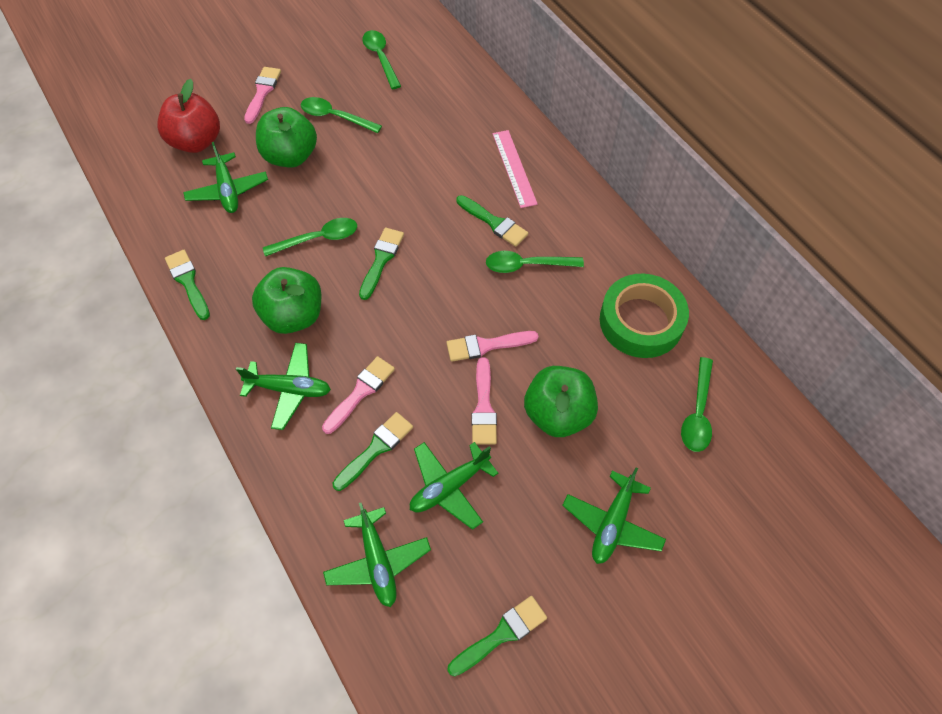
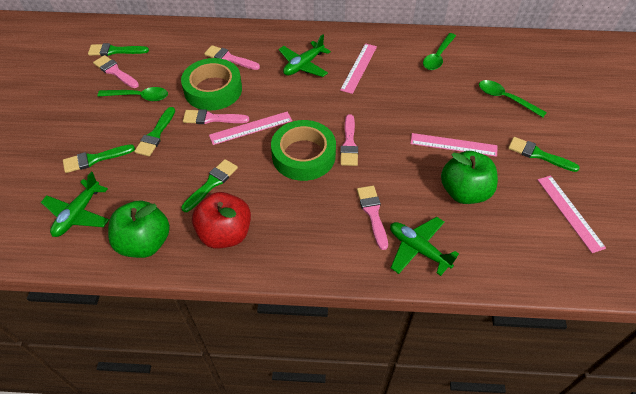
green apple: [252,267,322,334] [256,107,317,167] [524,366,598,437] = 3 -> [108,200,170,258] [441,151,498,204] = 2
green plane: [183,142,268,213] [236,343,331,430] [323,503,431,607] [410,442,499,530] [562,468,666,564] = 5 -> [41,172,109,237] [279,34,331,77] [390,217,459,276] = 3
green spoon: [263,218,357,256] [301,97,382,133] [362,30,401,89] [486,251,584,273] [681,357,713,452] = 5 -> [98,87,168,101] [423,33,456,70] [479,80,547,117] = 3
green tape: [600,274,689,358] = 1 -> [181,58,242,111] [271,120,336,181] = 2
pink brush: [244,67,281,124] [322,356,395,434] [446,331,539,362] [472,357,497,445] = 4 -> [93,55,139,88] [183,109,249,124] [204,45,260,70] [340,114,358,166] [357,186,388,250] = 5
pink ruler: [492,130,538,208] = 1 -> [209,112,292,145] [340,43,377,94] [410,133,497,157] [538,175,606,253] = 4

